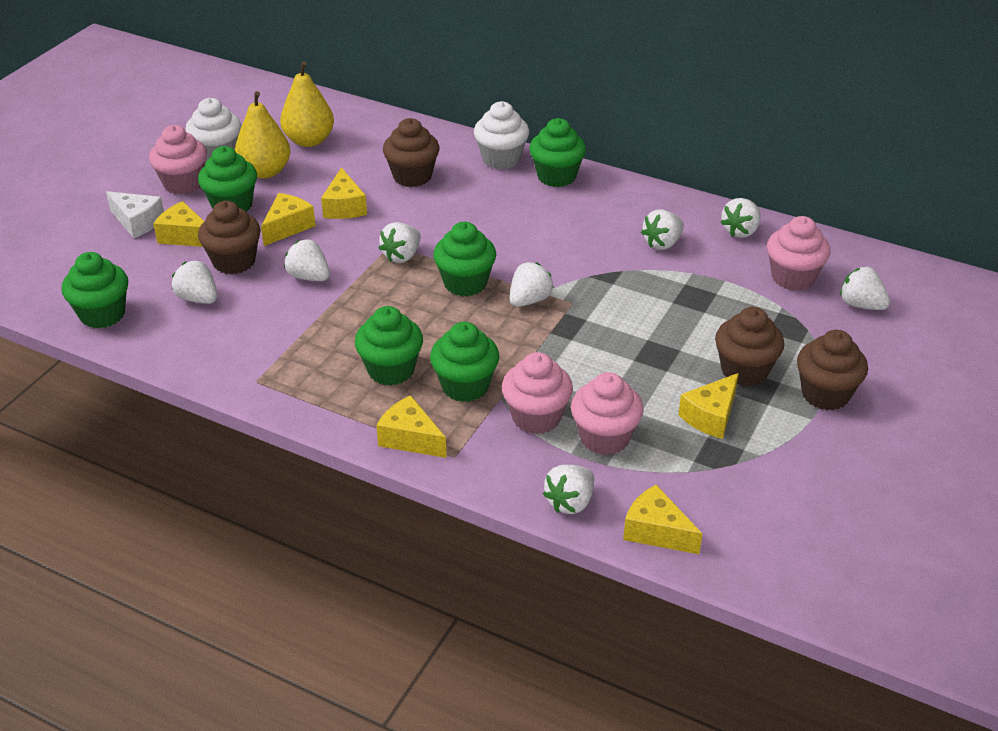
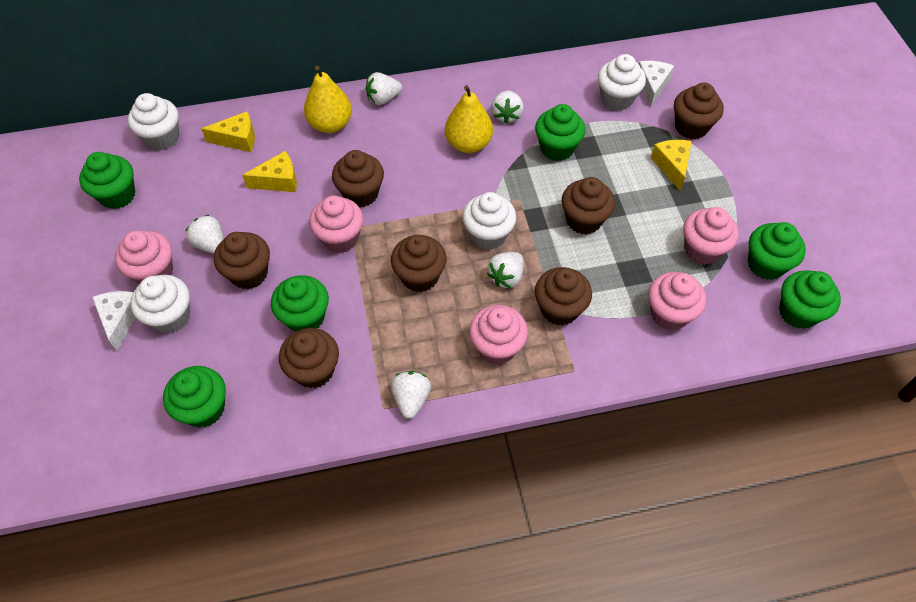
brown cupcake: [198,201,261,274] [383,118,439,187] [715,307,784,386] [797,330,868,410] = 4 -> [214,232,270,289] [279,328,339,388] [332,150,384,207] [391,235,447,292] [535,267,592,326] [562,177,615,234] [674,83,724,140] = 7
pink cupcake: [149,125,207,194] [502,352,573,434] [571,372,644,455] [767,216,831,291] = 4 -> [115,230,173,284] [309,195,363,253] [469,305,528,364] [648,272,706,330] [683,207,739,265] = 5
white cheese: [106,191,164,238] = 1 -> [92,291,136,351] [638,61,674,108] = 2
white cupcake: [185,98,242,164] [474,101,529,169] = 2 -> [128,93,179,150] [131,275,190,333] [462,192,516,250] [598,54,646,111] = 4
white strawberry: [172,261,217,304] [284,239,330,281] [379,222,421,263] [509,262,554,307] [543,465,594,514] [641,209,684,250] [720,198,761,238] [840,266,890,310] = 8 -> [186,215,224,254] [366,72,402,105] [391,371,431,419] [487,252,524,288] [491,91,524,124] = 5
yellow cheese: [153,201,204,247] [261,193,316,246] [321,167,367,219] [376,395,447,458] [623,485,702,554] [678,373,739,439] = 6 -> [201,112,255,152] [242,151,297,192] [651,140,691,190] = 3

